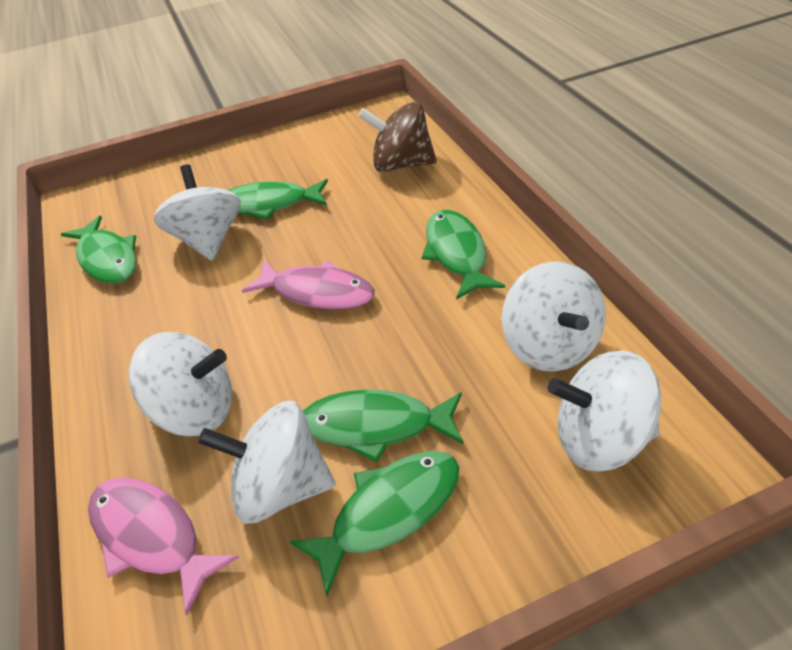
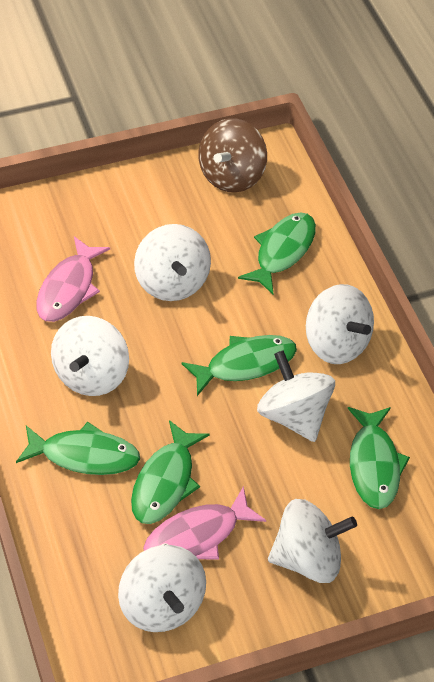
white spinning top: [129,332,232,436] [154,164,241,261] [198,401,336,524] [502,261,606,372] [548,350,661,472] = 5 -> [51,316,129,396] [118,545,206,632] [134,224,211,301] [257,350,335,442] [268,499,357,583] [306,284,374,364] = 6

